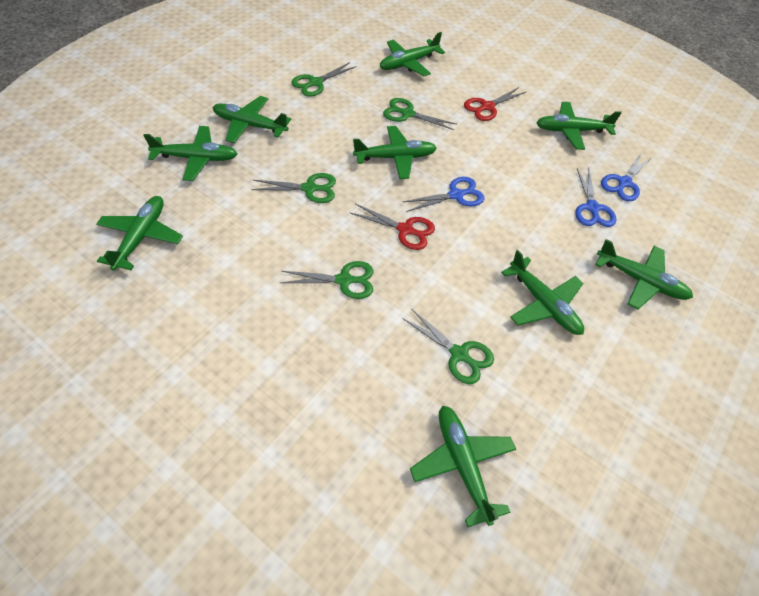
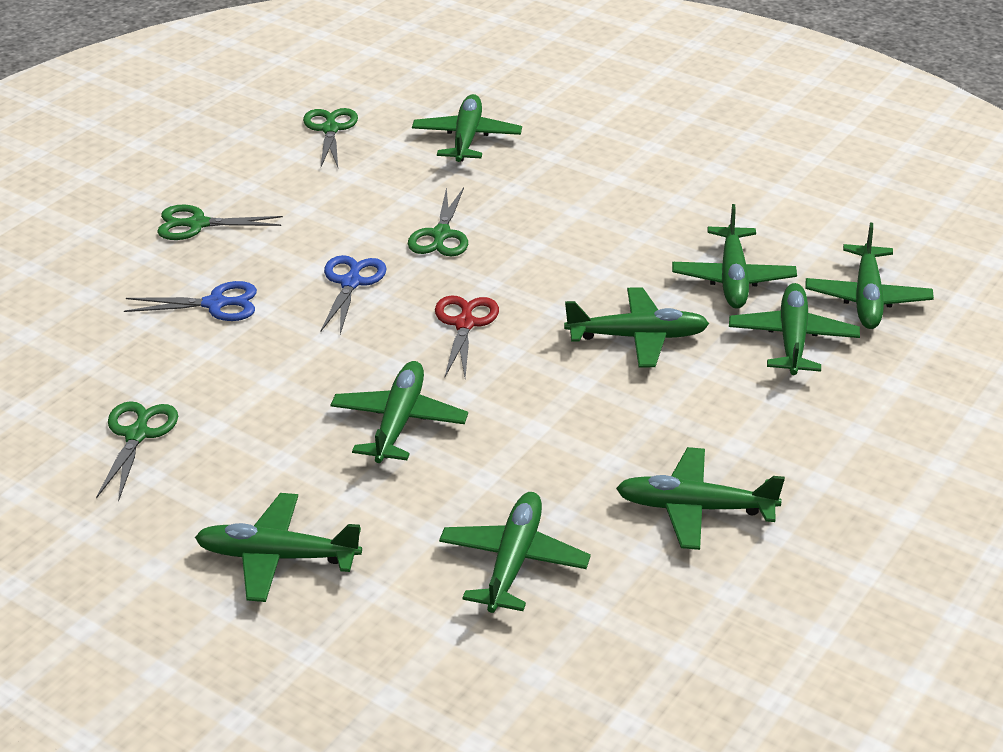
blue scissors: [403,177,484,212] [576,168,616,227] [601,154,653,201] = 3 -> [124,281,257,321] [320,255,387,334] = 2
green scissors: [251,173,336,203] [281,261,374,299] [291,62,356,97] [383,98,456,130] [402,309,494,384] = 5 -> [96,401,178,502] [157,204,283,240] [303,108,358,167] [408,187,468,256] = 4
red scissors: [349,204,435,250] [464,87,526,121] = 2 -> [435,295,499,377] = 1

